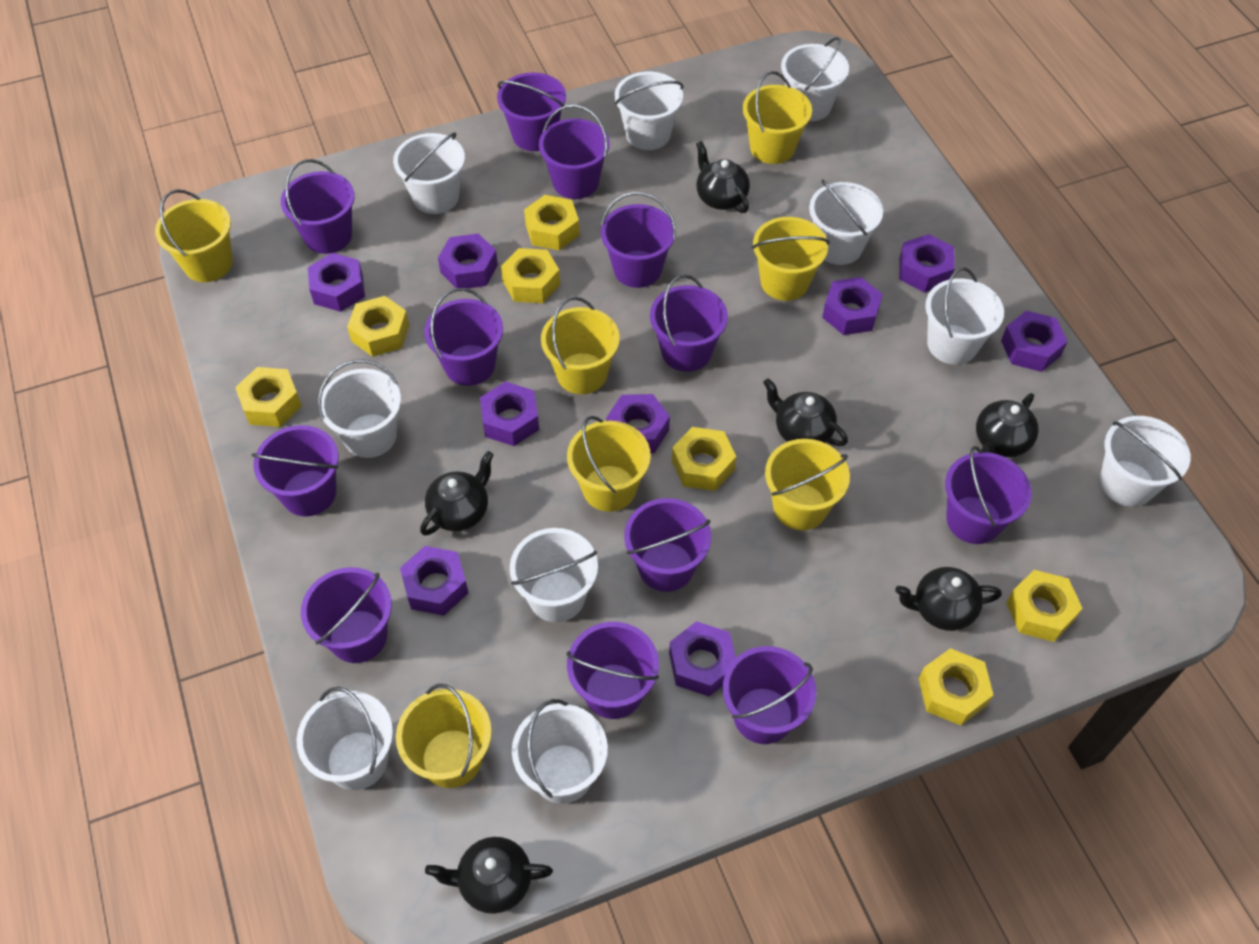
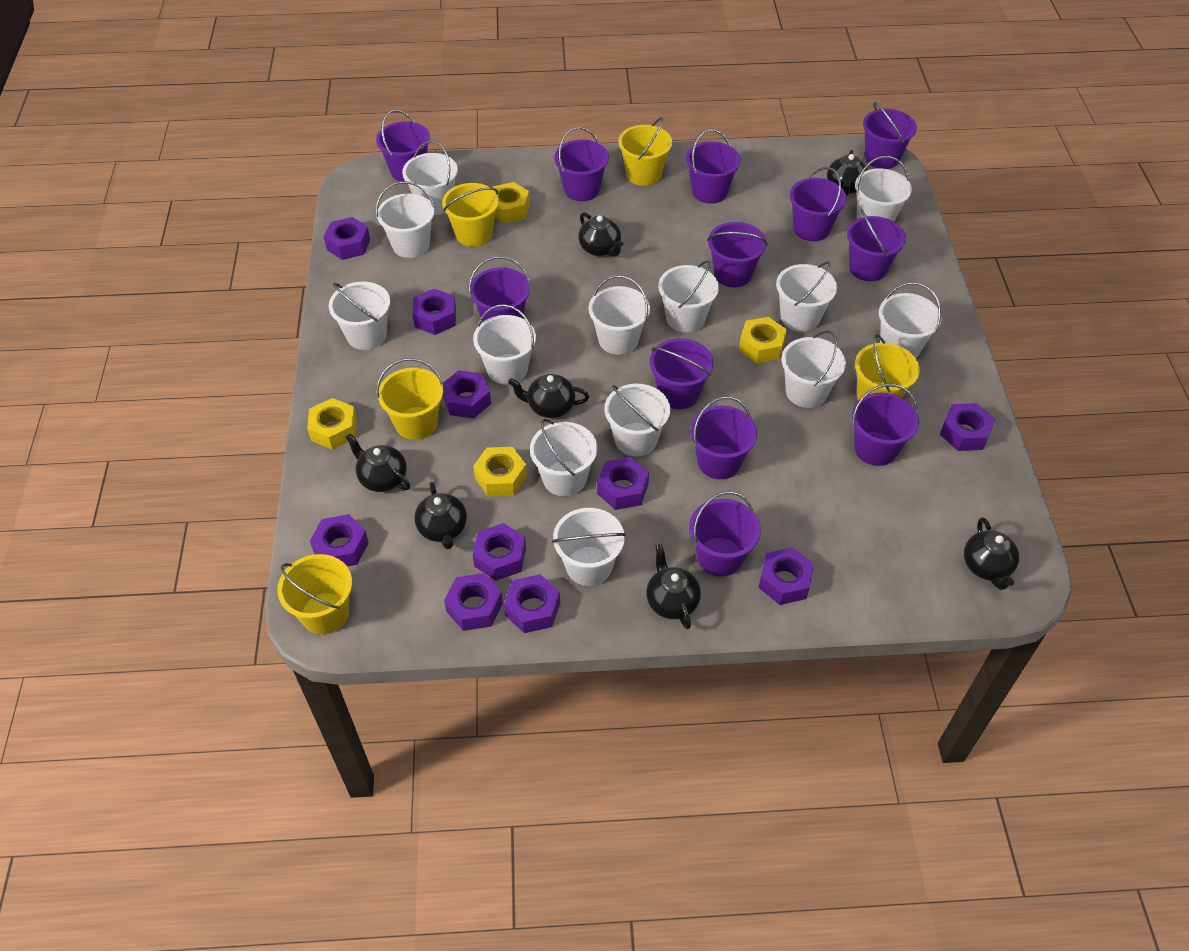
black teapot: [420,451,494,536] [425,837,553,914] [696,141,750,213] [763,378,848,446] [895,567,1002,631] [976,393,1039,457] = 6 -> [346,433,410,492] [414,482,467,549] [508,374,589,418] [578,212,623,257] [646,544,701,629] [827,150,867,196] [964,517,1019,590] = 7
purple nut: [308,253,365,312] [400,546,468,616] [438,233,498,289] [480,381,539,446] [606,394,670,453] [669,621,736,697] [822,277,883,335] [899,234,955,293] [1001,311,1068,372] = 9 -> [310,514,369,567] [324,217,370,260] [413,288,456,335] [443,370,491,419] [444,573,503,631] [473,523,526,581] [504,574,560,633] [597,457,649,510] [758,547,814,605] [940,403,995,451] = 10
white bucket: [297,687,393,790] [318,359,401,458] [393,132,465,214] [510,528,598,622] [512,699,608,804] [615,72,684,150] [781,37,849,122] [809,179,883,265] [925,267,1004,365] [1100,416,1191,507] = 10 -> [329,282,390,350] [376,181,435,258] [402,140,458,215] [473,304,536,385] [530,419,597,496] [552,508,626,586] [589,275,650,355] [604,384,670,456] [658,261,719,333] [776,261,837,332] [781,330,846,408] [855,156,912,221] [879,282,941,358] = 13
yellow bucket: [155,189,233,282] [396,684,492,788] [541,297,620,394] [567,416,651,512] [743,71,812,164] [752,217,830,301] [765,439,850,530] = 7 -> [277,554,352,634] [376,358,444,440] [442,183,499,247] [618,117,672,186] [855,335,920,400] = 5
yellow nut: [235,367,302,427] [347,296,409,357] [501,248,560,303] [524,195,580,250] [672,427,736,491] [919,648,993,725] [1006,570,1083,642] = 7 -> [307,398,357,450] [473,447,527,496] [492,182,530,223] [739,317,787,363] = 4

